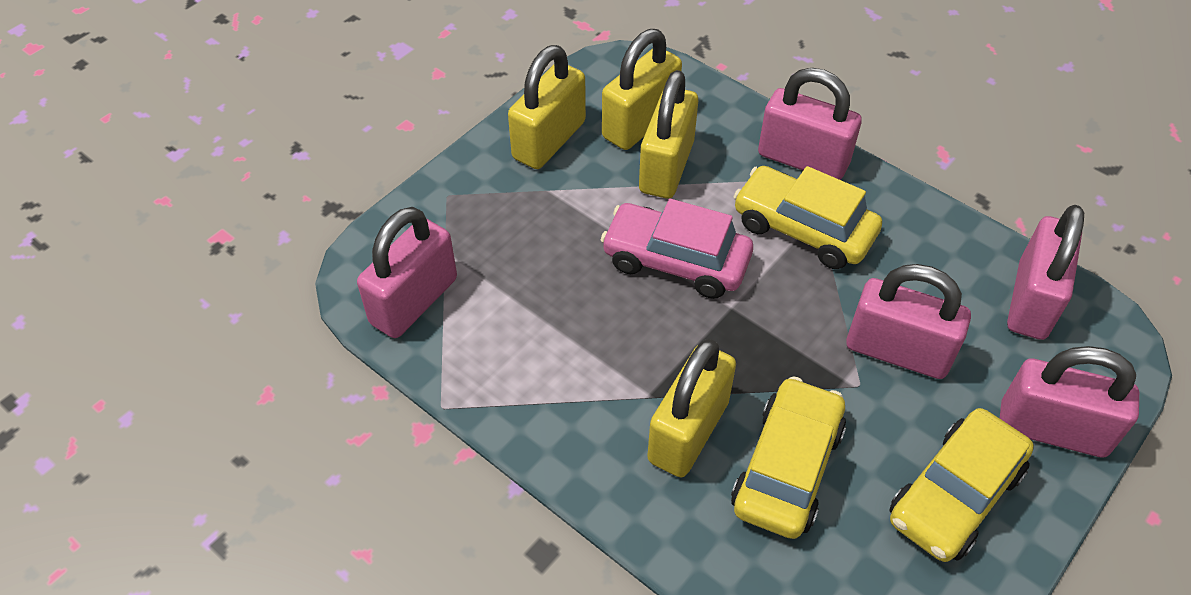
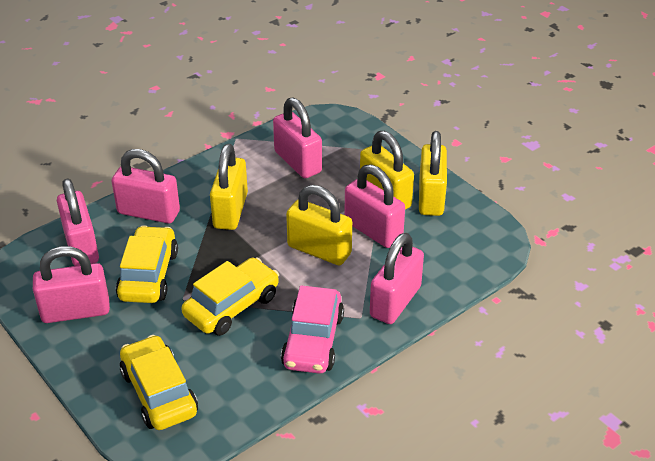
pink padlock: [357,207,457,338] [758,68,862,180] [846,264,971,379] [1000,346,1139,457] [1007,205,1084,340] = 5 -> [33,246,110,323] [57,178,99,266] [111,149,180,224] [273,98,322,178] [344,164,405,248] [370,233,424,324] = 6

